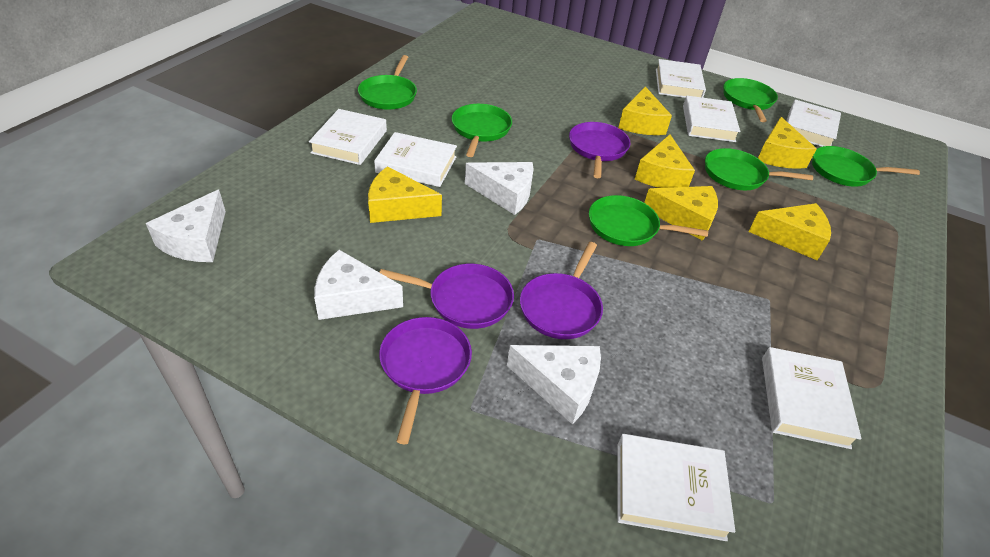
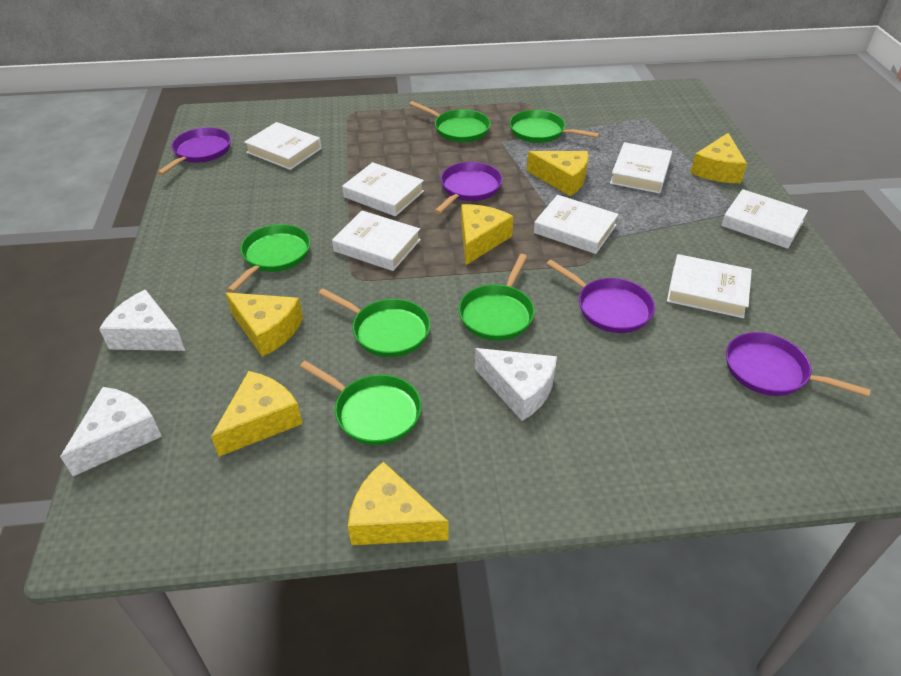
white cheese: [146,190,226,262] [314,250,403,320] [465,162,534,215] [507,345,601,424] = 4 -> [60,387,162,476] [99,290,185,351] [475,348,557,421] = 3

